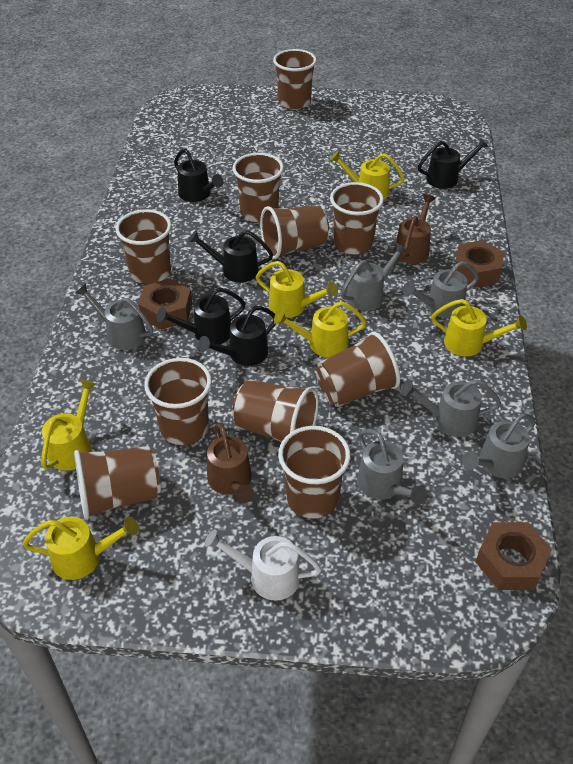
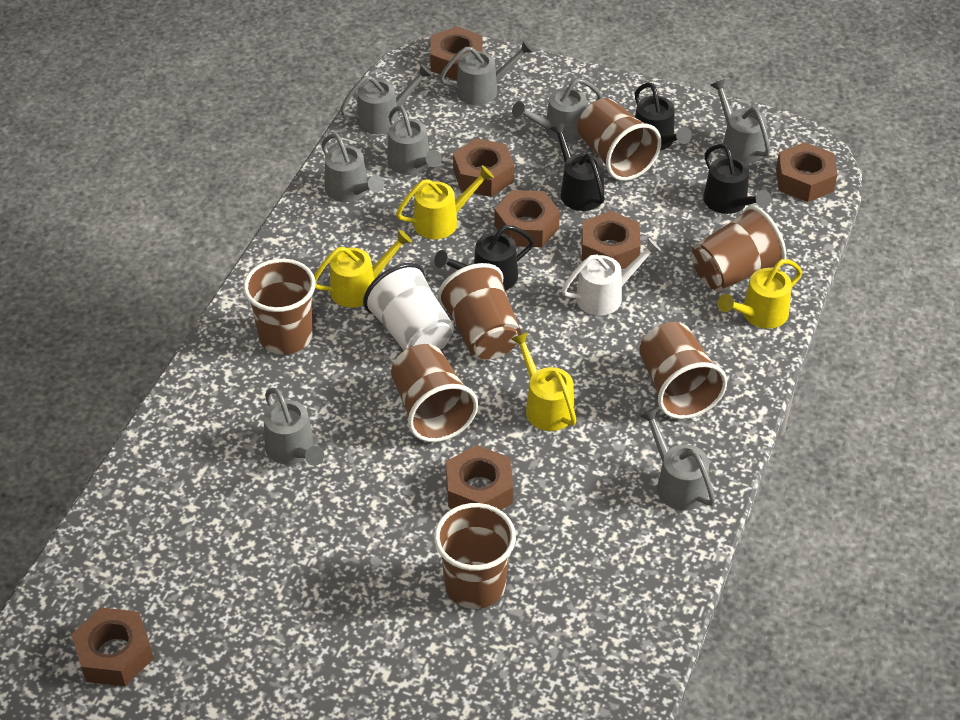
black watering can: [156,288,246,344] [174,149,224,202] [188,230,273,282] [198,306,276,366] [418,138,489,189] = 5 -> [434,225,534,291] [550,123,605,211] [635,82,692,151] [703,144,771,214] = 4
brown cup: [74,446,161,520] [115,209,172,284] [144,358,212,445] [232,380,319,442] [233,153,284,222] [260,205,329,259] [273,49,317,110] [278,426,351,518] [316,332,400,407] [330,182,384,255] = 10 -> [243,259,316,355] [391,344,478,442] [434,503,516,609] [437,263,521,360] [578,98,661,181] [639,322,727,419] [692,206,786,292] = 7
brown nut: [138,278,192,330] [455,240,504,287] [476,522,552,590] = 3 -> [71,608,154,686] [430,26,482,81] [446,445,513,510] [453,138,514,197] [494,190,560,247] [582,211,641,270] [776,142,837,202] = 7
brown watering can: [207,423,254,503] [394,194,436,264] = 2 -> none = 0
grey watering can: [75,283,153,350] [341,243,408,311] [357,429,427,505] [400,380,501,437] [403,261,479,318] [462,413,536,478] = 6 -> [264,388,324,466] [321,133,384,202] [340,64,432,134] [387,106,442,175] [440,40,534,105] [512,78,602,143] [639,408,715,510] [710,79,771,164] = 8
white cup: none = 0 -> [363,263,454,351] = 1
yellow watering can: [23,517,139,580] [41,379,97,471] [256,261,338,318] [274,301,367,358] [330,151,405,199] [431,299,527,357] = 6 -> [314,230,412,308] [396,165,494,239] [511,332,577,431] [718,259,802,329] = 4

